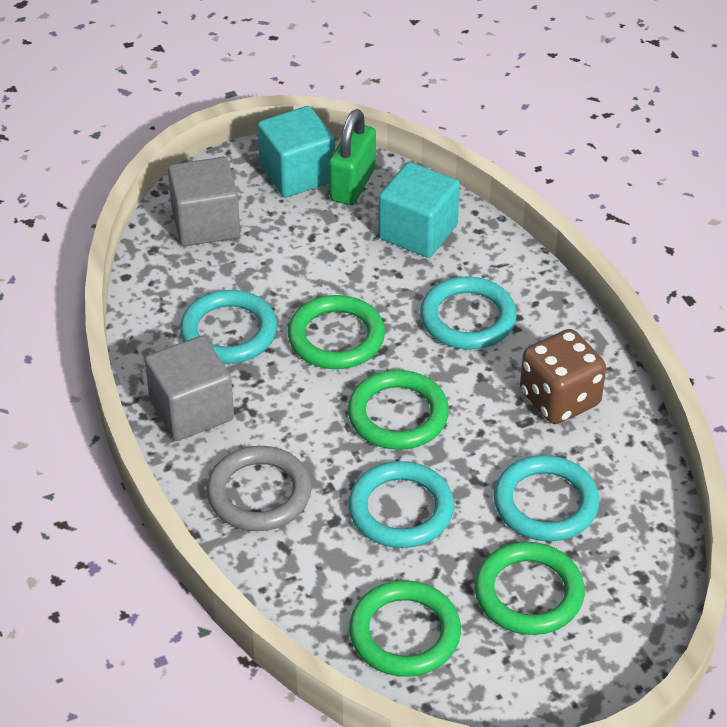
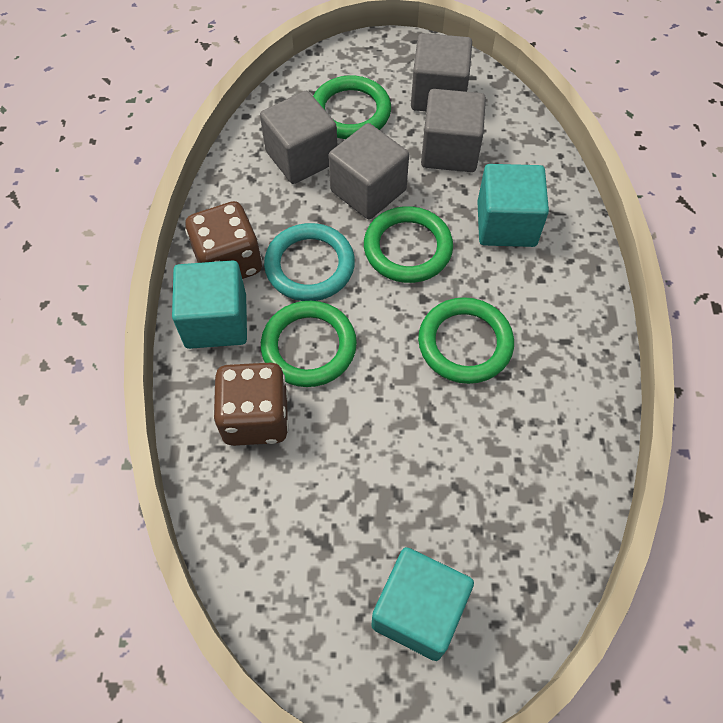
brown dice: [520,329,606,424] = 1 -> [185,201,262,279] [213,363,289,446] = 2
green padlock: [329,109,376,205] = 1 -> none = 0
grey cube: [145,336,234,441] [168,157,240,246] = 2 -> [260,91,337,184] [328,123,409,220] [411,33,472,111] [421,89,486,172] = 4
grey ring: [206,446,312,531] = 1 -> none = 0
turquoise cube: [258,106,335,198] [379,162,460,258] = 2 -> [172,260,247,349] [371,547,474,661] [477,164,549,247] = 3
turquoise ring: [180,290,277,364] [348,461,454,548] [420,276,517,350] [494,455,600,541] = 4 -> [264,223,355,301] = 1

